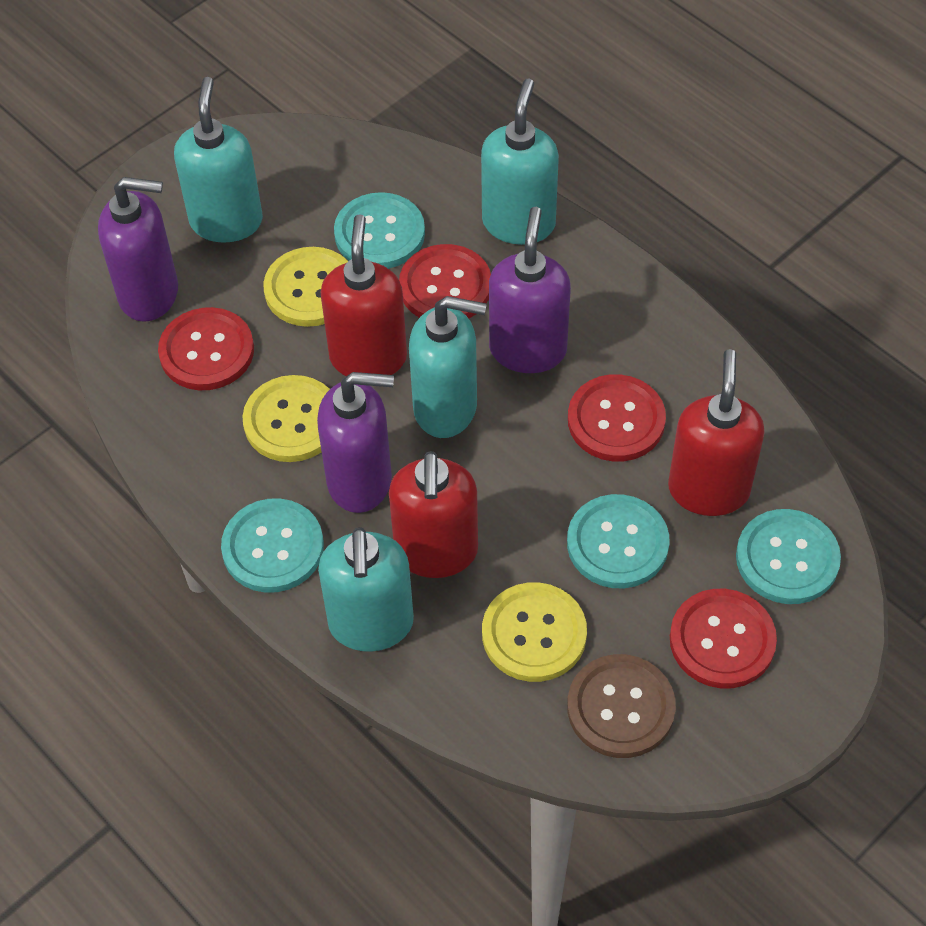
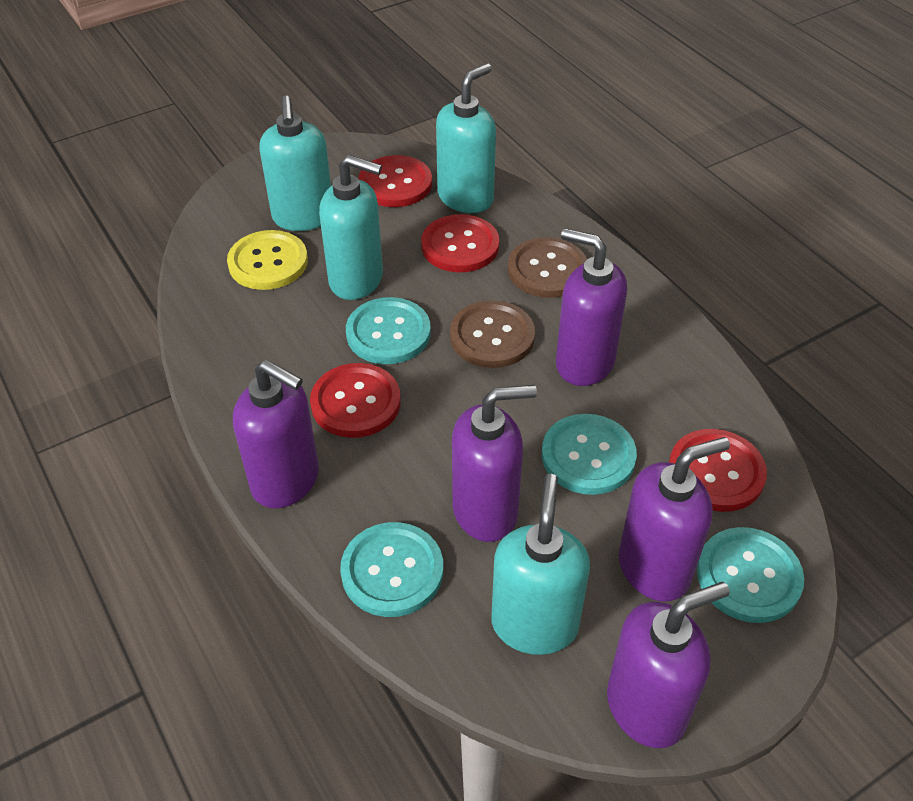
brown button: [567,654,676,758] = 1 -> [450,300,535,368] [508,237,587,298] = 2
purple soap dispenser: [98,177,178,322] [317,372,394,513] [489,207,571,373] = 3 -> [233,360,319,509] [452,385,537,542] [556,228,627,386] [607,582,730,748] [619,437,730,601] = 5
red soap dispenser: [321,214,407,376] [389,451,478,578] [668,349,765,516] = 3 -> none = 0
yellow button: [242,375,330,462] [263,247,348,327] [482,582,587,682] = 3 -> [227,230,308,290] = 1

